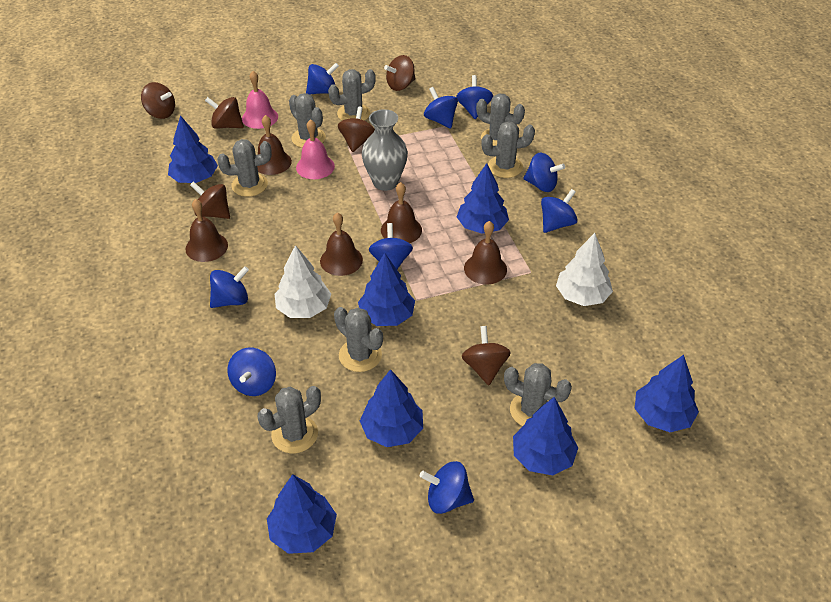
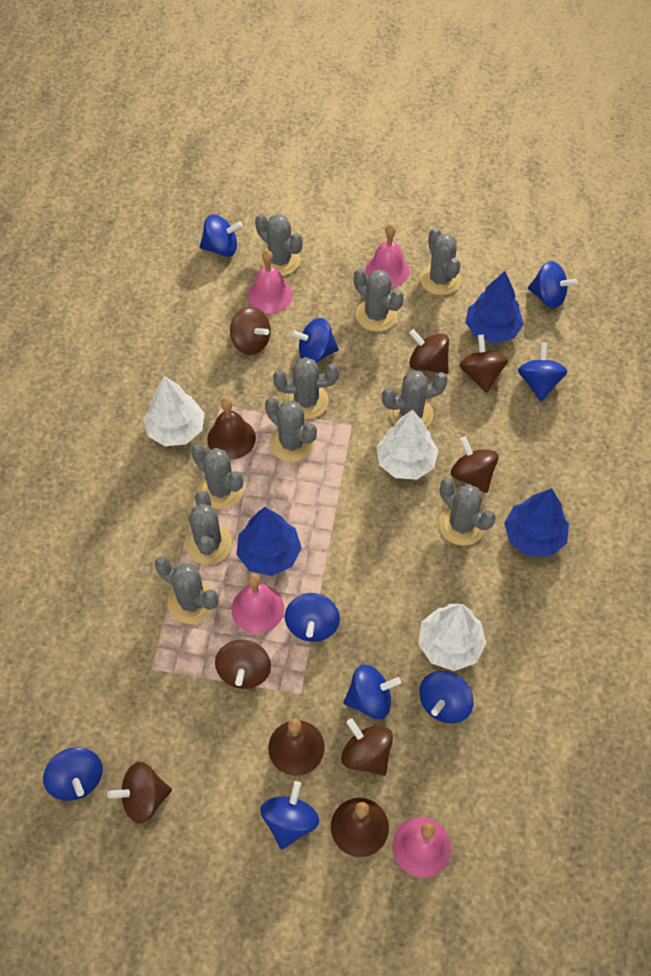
blue tree: [168,115,218,183] [267,474,337,554] [358,253,415,326] [360,369,423,447] [457,163,509,234] [513,397,578,475] [635,355,699,432] = 7 -> [236,507,302,576] [465,271,524,343] [504,488,569,556] = 3
brown bell: [185,199,228,262] [257,115,292,175] [320,212,363,276] [381,182,422,243] [464,221,507,284] = 5 -> [207,398,256,460] [268,719,324,776] [331,798,389,857] = 3
brown spinning top: [141,82,175,119] [190,181,230,219] [205,97,244,129] [338,107,375,152] [384,55,415,91] [462,326,511,385] = 6 -> [107,762,172,823] [215,640,271,689] [230,307,271,355] [341,718,393,776] [409,329,449,374] [451,436,499,493] [459,334,508,393] = 7
grey cactus: [217,139,272,197] [258,386,321,453] [289,93,326,148] [328,69,376,121] [334,307,383,372] [476,94,525,146] [481,121,535,178] [504,363,572,426] = 8 -> [155,556,218,624] [185,491,232,565] [191,444,244,509] [255,214,303,276] [265,397,317,462] [273,357,339,419] [354,268,404,332] [382,371,448,428] [420,228,461,295] [439,478,496,545] = 10
grey vase: [362,109,408,191] = 1 -> none = 0
pink bell: [242,71,278,129] [296,119,335,179] = 2 -> [232,574,284,634] [248,250,293,313] [366,224,410,288] [392,817,451,878] = 4
white tree: [275,245,331,318] [556,233,613,306] = 2 -> [143,376,205,446] [376,410,439,480] [418,604,487,671] = 3

